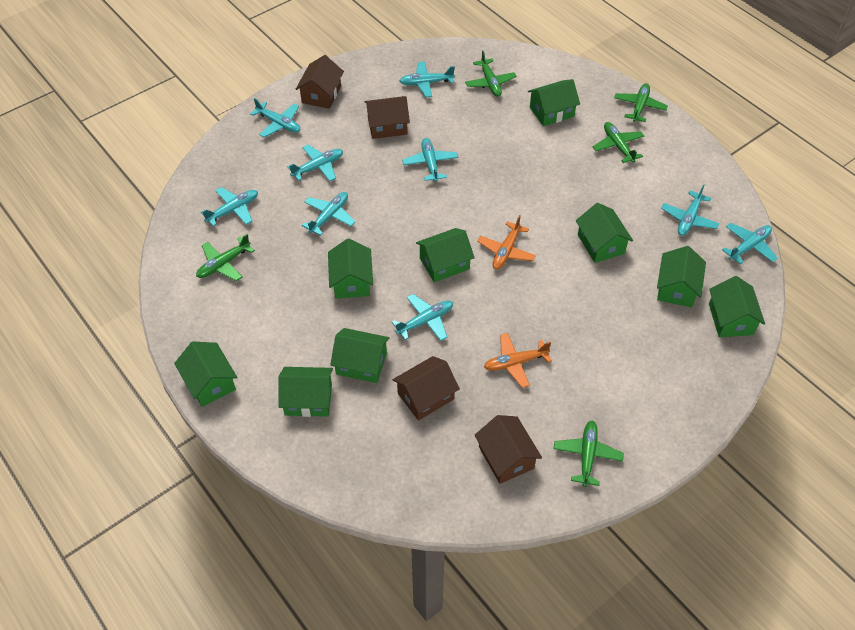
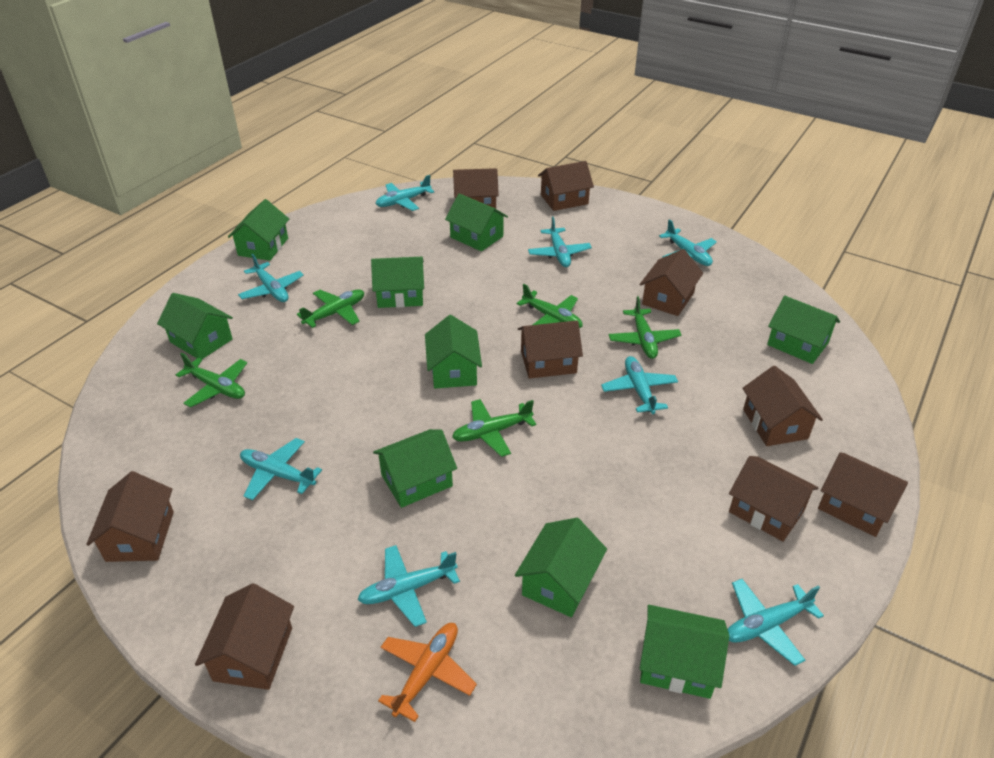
brown house: [296,55,344,109] [364,96,410,139] [392,356,460,421] [474,415,542,484] = 4 -> [86,471,174,562] [195,583,294,690] [453,168,499,209] [518,321,583,379] [538,161,594,211] [640,249,703,316] [729,456,819,542] [742,366,823,446] [818,453,908,537] = 9
orange plane: [477,215,536,270] [484,333,552,388] = 2 -> [378,623,477,722] = 1
turquoise plane: [201,187,258,226] [251,98,300,138] [287,145,343,181] [302,192,356,236] [392,294,453,341] [400,62,455,97] [402,138,458,182] [661,184,720,236] [722,223,778,264] = 9 -> [238,254,304,302] [240,438,322,500] [358,545,460,627] [376,175,434,211] [528,216,592,267] [601,356,678,414] [659,219,717,266] [728,579,824,666] = 8

